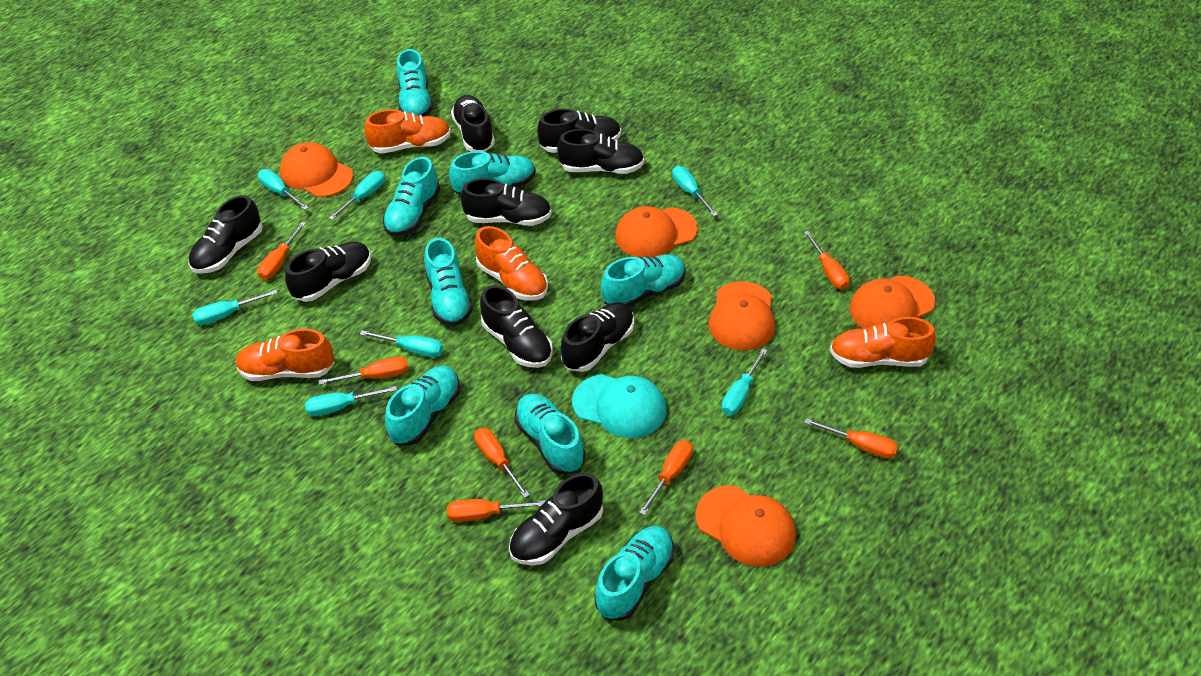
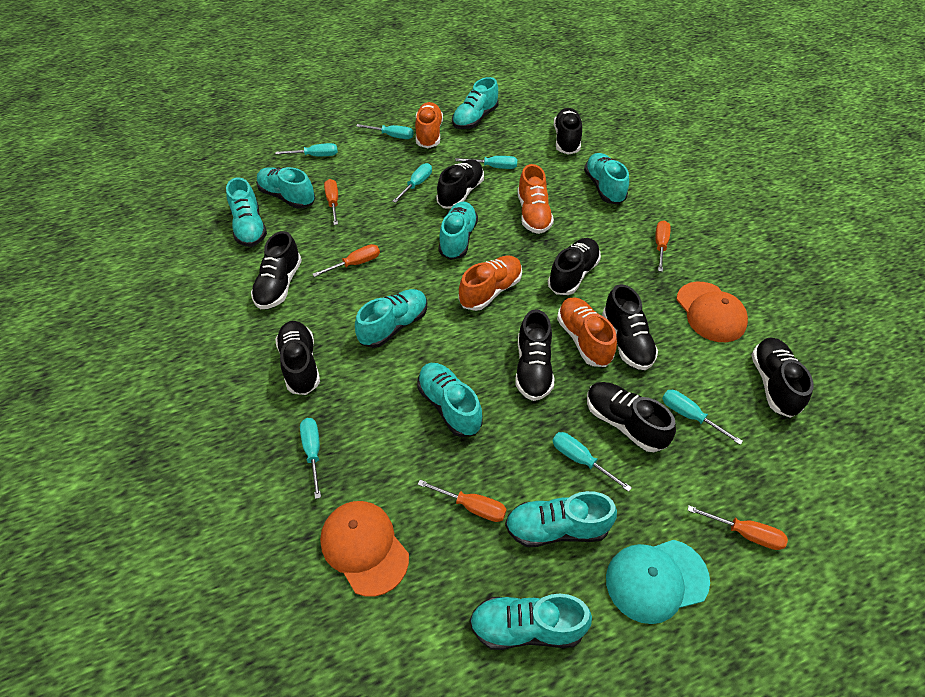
orange cap: [280,142,353,197] [615,206,698,258] [695,485,796,567] [708,281,775,350] [850,276,935,329] = 5 -> [320,501,409,597] [676,282,748,342] = 2
orange screwdriver: [257,222,306,280] [318,356,409,385] [447,499,546,522] [474,428,530,498] [639,440,693,515] [804,231,850,290] [804,418,898,459] = 7 -> [313,244,380,277] [324,179,338,225] [417,480,507,522] [655,220,671,272] [687,505,788,550] = 5
turquoise shoe: [383,157,440,236] [385,366,460,445] [397,49,433,117] [424,238,473,326] [449,151,536,196] [514,394,585,474] [595,526,674,621] [601,255,686,306] = 8 -> [226,177,267,247] [256,167,315,209] [355,289,427,348] [417,363,483,437] [439,202,478,260] [452,77,499,129] [470,594,592,650] [505,491,617,547] [584,153,629,205] = 9

